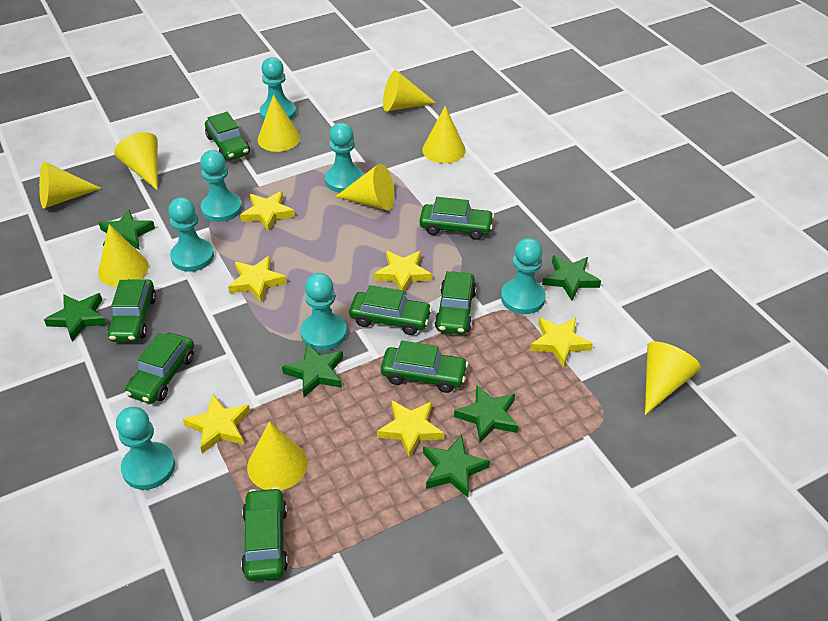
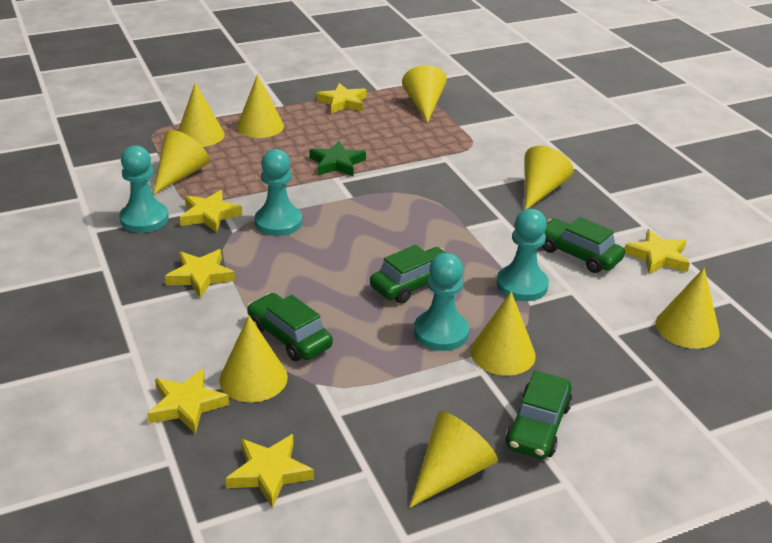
green car: [107,279,156,342] [125,333,194,404] [205,112,250,161] [241,487,288,581] [349,285,432,335] [381,341,468,393] [419,197,494,240] [435,271,477,335] = 8 -> [247,293,333,361] [370,245,446,304] [505,370,572,459] [542,217,625,273] = 4
green star: [44,293,107,342] [99,210,155,250] [282,343,343,397] [423,434,490,498] [454,384,519,443] [542,255,601,300] = 6 -> [309,141,366,176] = 1
turquoise pawn: [116,407,175,490] [168,197,214,272] [200,150,242,222] [260,57,296,120] [301,273,347,351] [325,123,364,193] [501,238,546,314] = 7 -> [119,145,169,233] [254,149,302,236] [414,253,469,351] [497,209,549,301] = 4

